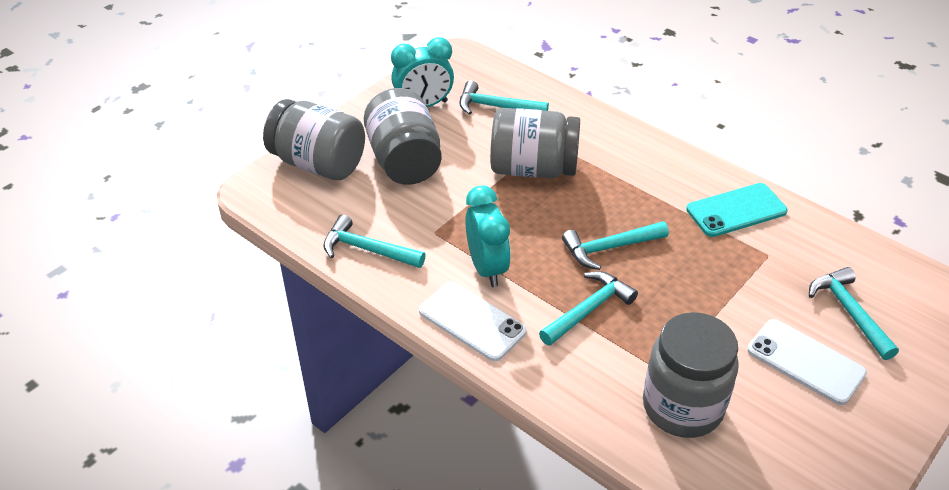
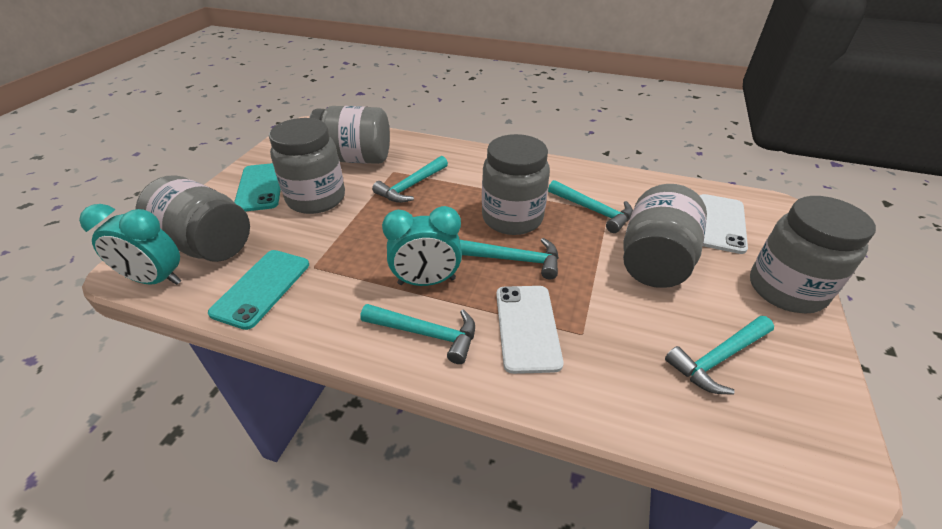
grey jar: [263,99,365,180] [364,88,442,185] [490,108,580,178] [643,312,739,438] = 4 -> [136,175,250,262] [269,118,345,214] [309,106,390,164] [482,134,550,235] [623,184,707,288] [750,196,876,314] = 6
turquoise phone: [686,183,788,237] = 1 -> [208,250,309,330] [234,163,281,212] = 2

